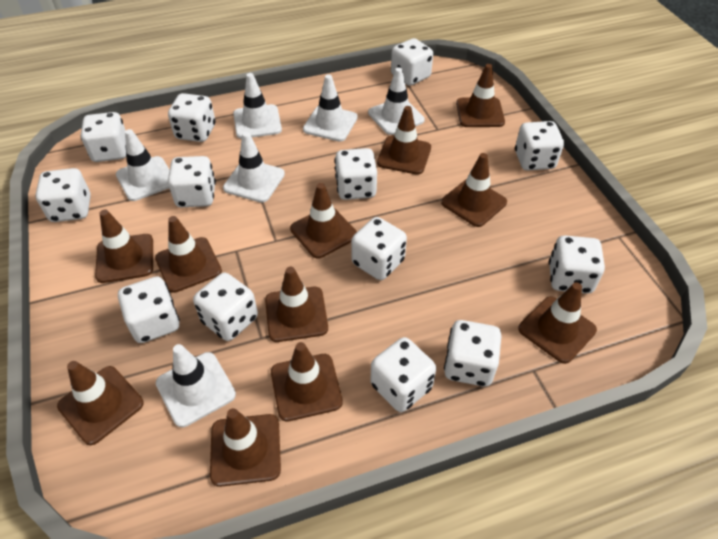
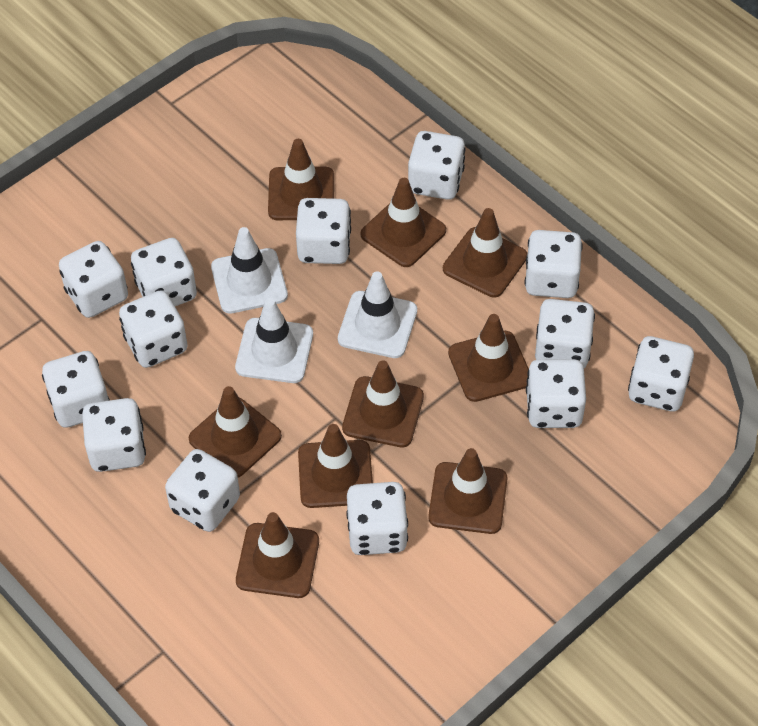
brown traffic cone: [57,361,144,445] [95,209,153,283] [155,216,222,293] [210,408,281,487] [265,267,328,342] [271,342,343,422] [290,183,357,258] [377,106,431,175] [441,153,507,227] [456,64,505,127] [518,282,597,364] = 11 -> [189,386,282,478] [236,512,319,598] [268,139,334,220] [298,424,373,508] [342,360,424,447] [361,178,446,267] [428,448,508,534] [443,208,527,297] [448,314,529,402] = 9
white traffic cone: [116,129,170,201] [156,344,236,427] [223,132,285,203] [233,73,282,139] [303,74,358,142] [368,67,425,135] = 6 -> [211,227,288,314] [235,298,313,383] [338,271,417,358] = 3

